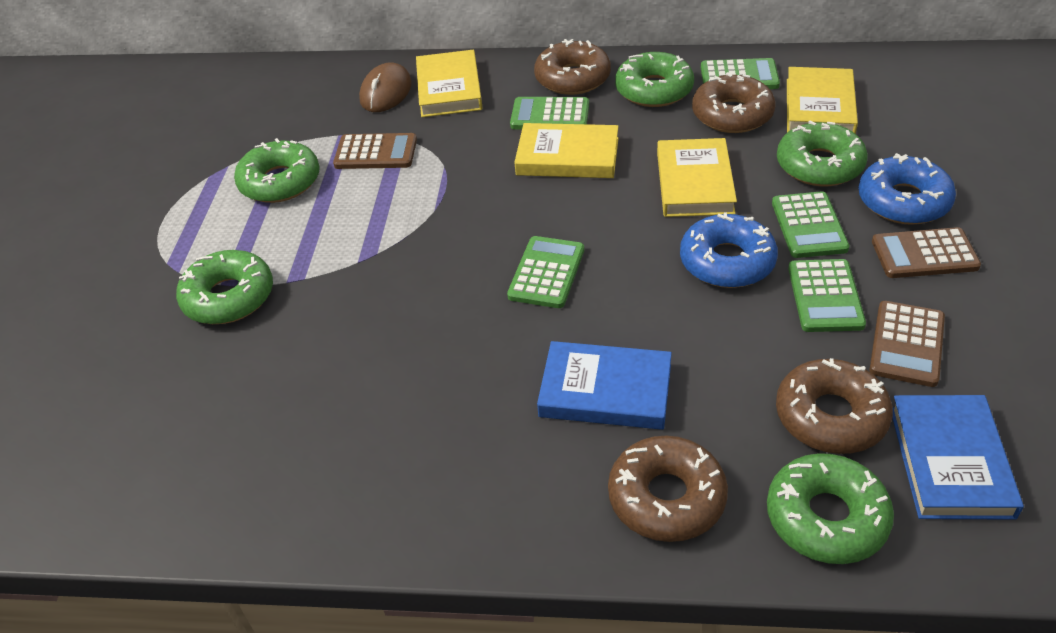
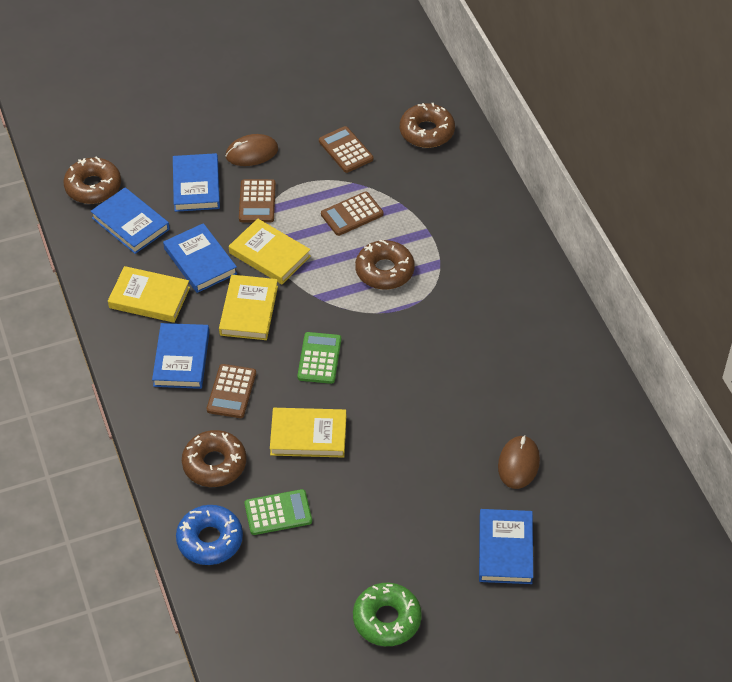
blue book: [537,341,672,430] [892,395,1024,520] = 2 -> [91,188,170,254] [152,323,209,389] [163,223,237,293] [173,153,220,212] [479,509,533,584] = 5
blue donut: [680,213,778,288] [858,153,956,225] = 2 -> [176,505,243,565] = 1
brown calculator: [333,133,417,169] [869,301,945,387] [872,227,981,278] = 3 -> [207,364,256,418] [239,179,276,222] [319,126,373,173] [321,192,383,236] = 4
brown mouse: [359,62,412,112] = 1 -> [225,134,278,166] [498,435,540,489] = 2
green calculator: [507,236,584,308] [510,97,589,129] [701,58,780,89] [772,191,850,258] [788,259,866,332] = 5 -> [244,489,312,535] [297,332,341,384] = 2
green donut: [176,250,273,324] [234,138,320,203] [615,52,694,107] [767,453,894,564] [777,120,868,187] = 5 -> [353,583,422,646] = 1

